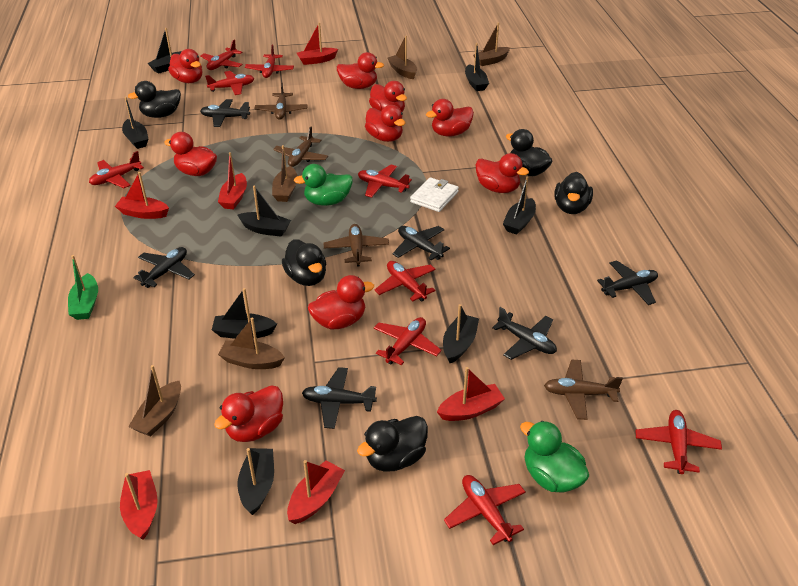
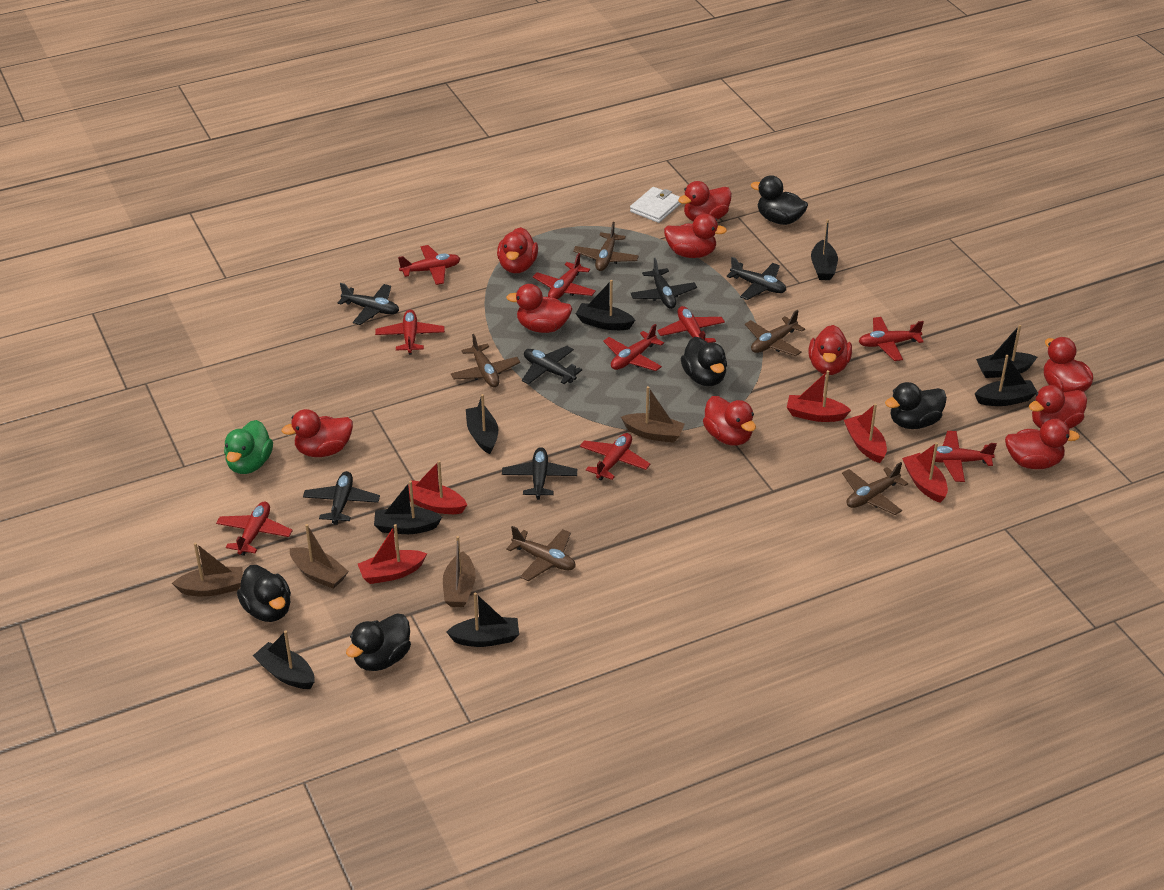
brown boat: [128,365,181,437] [218,318,285,369] [272,145,297,202] [387,36,417,79] [473,22,510,66] = 5 -> [172,543,243,597] [290,524,349,589] [443,536,476,607] [621,386,685,443] = 4
brown plane: [254,82,308,120] [273,127,328,167] [324,224,389,267] [544,360,623,420] = 4 -> [451,334,520,387] [506,526,576,581] [573,222,639,271] [745,310,805,356] [842,462,908,515] = 5
green boat: [68,255,98,320] = 1 -> none = 0
green duck: [294,164,353,206] [520,421,589,492] = 2 -> [224,420,273,474] = 1
red boat: [115,172,169,219] [120,470,158,540] [218,152,247,209] [287,460,345,524] [297,23,338,65] [437,367,505,421] = 6 -> [358,524,427,584] [408,461,467,514] [787,370,851,422] [844,404,887,463] [902,442,948,503] = 5
red duck: [164,132,217,176] [168,49,203,83] [214,385,283,442] [308,275,374,329] [337,52,384,89] [365,105,405,142] [369,81,407,112] [426,99,474,137] [475,153,529,193] = 9 -> [282,409,353,457] [497,227,538,273] [506,284,572,333] [664,213,727,258] [678,181,732,221] [703,396,756,446] [809,325,852,375] [1005,419,1080,469] [1029,385,1087,429] [1044,337,1093,393] = 10

